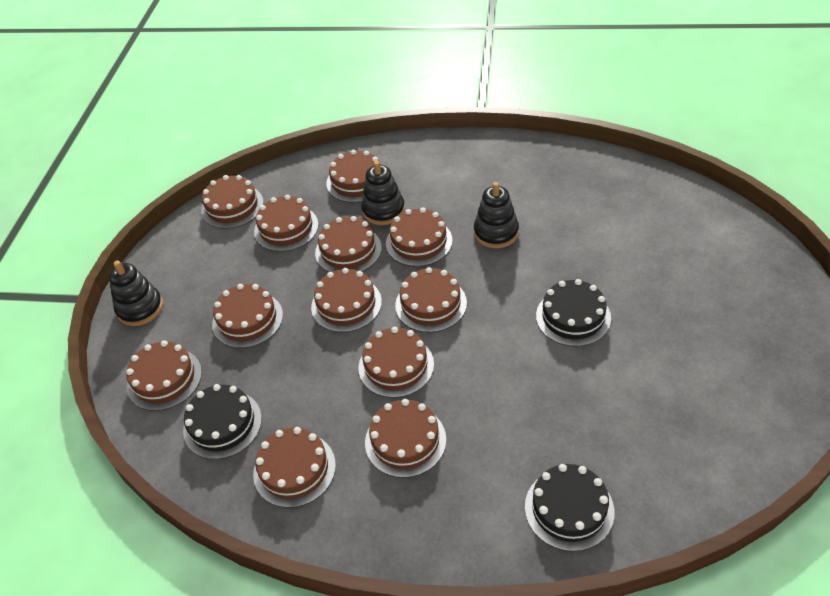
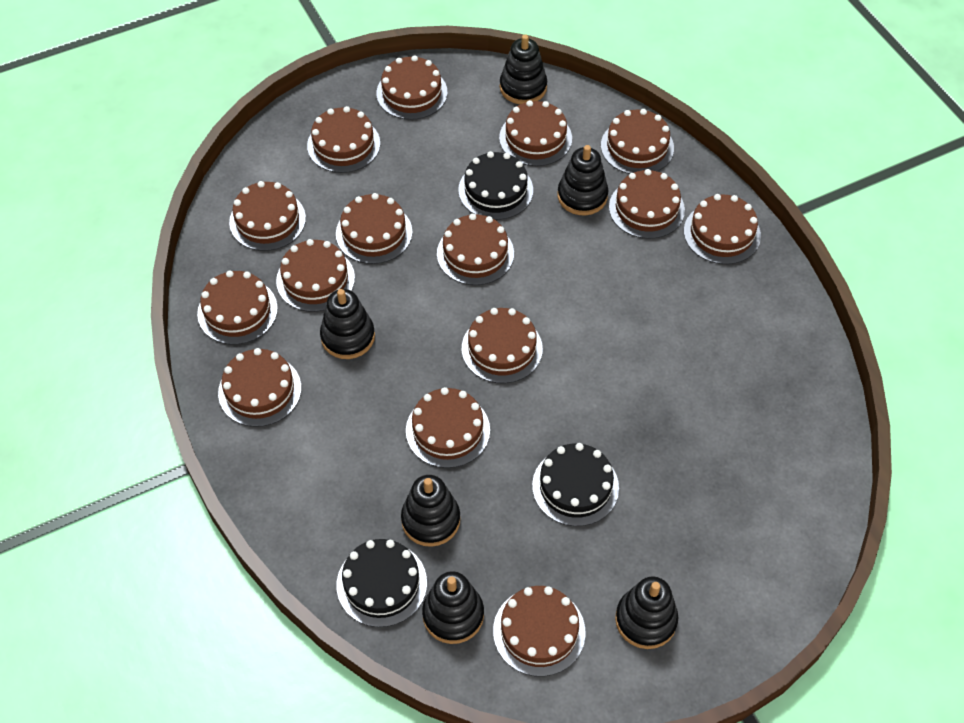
black stacking toy: [108,261,163,326] [361,161,405,225] [474,182,519,248] = 3 -> [320,289,375,359] [401,475,460,547] [422,571,484,644] [500,35,547,104] [558,145,608,215] [615,577,678,649] = 6
brown cake: [126,340,202,411] [201,175,264,229] [212,284,283,348] [253,427,336,508] [254,195,318,252] [311,268,382,332] [315,216,382,272] [326,150,381,203] [358,327,434,398] [365,399,446,478] [386,207,453,267] [395,267,467,333] = 12 -> [197,270,278,345] [218,348,301,427] [229,181,306,251] [276,239,355,312] [307,106,380,173] [336,193,413,264] [376,55,448,120] [406,387,490,468] [437,213,514,285] [462,308,543,383] [493,586,585,677] [499,100,572,166] [601,109,674,174] [609,169,685,239] [684,194,761,264] = 15

